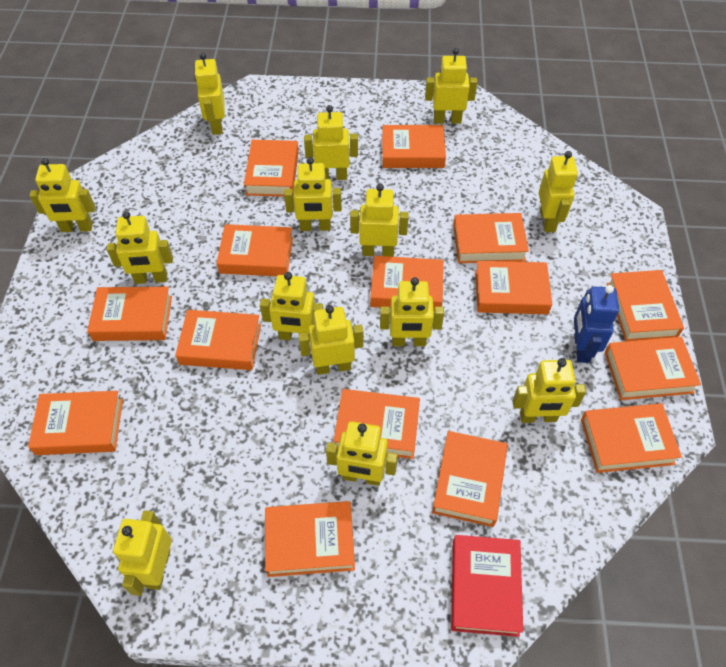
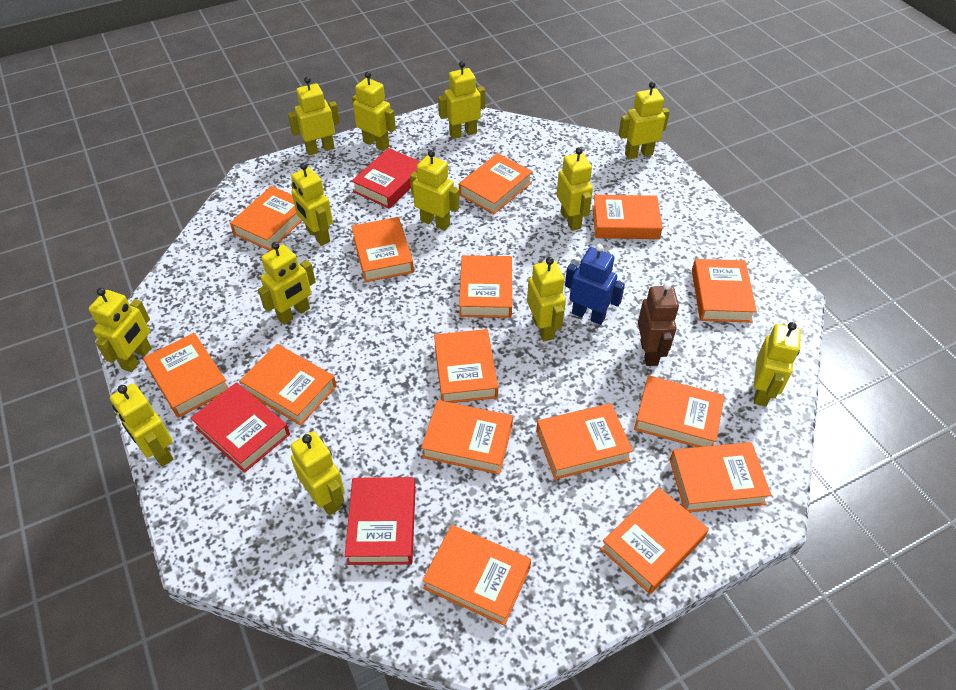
brown robot: none = 0 -> [638,282,679,366] = 1
red book: [451,535,523,637] = 1 -> [190,382,290,473] [345,477,416,565] [352,148,420,209] = 3
yellow robot: [30,158,95,232] [107,211,173,284] [113,510,172,596] [194,53,225,135] [260,272,323,342] [284,157,342,231] [298,305,364,375] [304,105,358,180] [326,421,398,486] [350,184,408,257] [380,277,444,346] [425,48,477,124] [513,358,586,423] [539,151,578,232] = 14 -> [89,288,152,372] [110,383,174,467] [258,242,316,325] [288,77,340,155] [290,431,345,516] [291,163,333,246] [352,72,396,151] [410,150,460,231] [438,61,485,139] [527,257,566,342] [557,147,593,231] [619,82,670,159] [754,322,801,406] = 13

